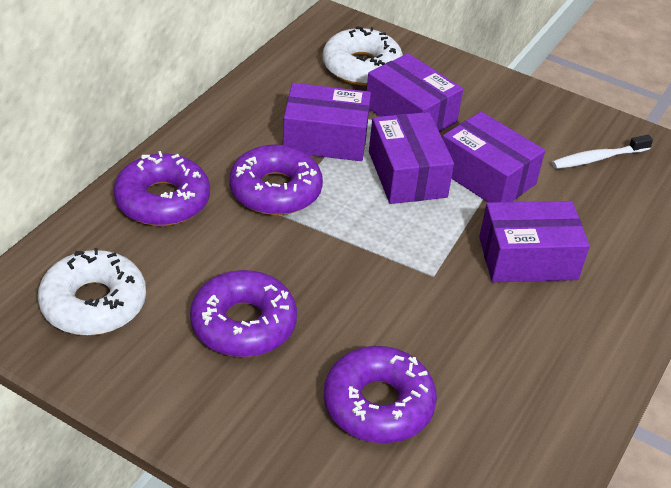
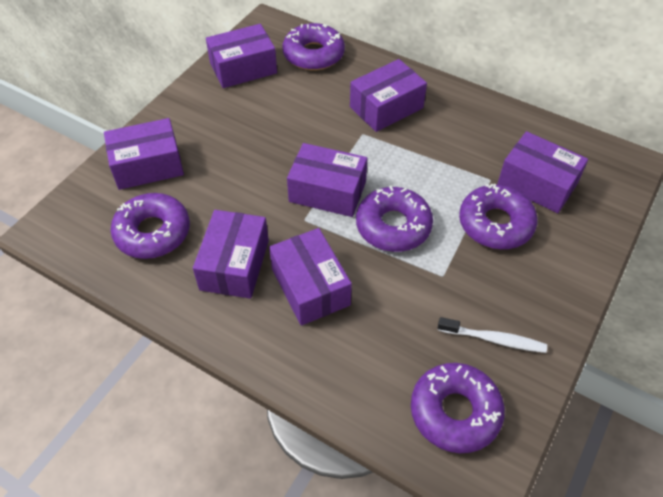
purple box: [283,83,371,161] [366,53,463,133] [369,112,454,204] [442,112,545,202] [479,201,590,282] = 5 -> [104,118,184,190] [193,210,269,299] [206,24,277,88] [269,228,352,326] [287,143,367,217] [350,59,427,132] [497,131,588,213] = 7
purple donut: [113,151,210,226] [190,270,297,357] [229,145,323,215] [324,346,437,443] = 4 -> [110,193,190,259] [283,23,345,71] [356,186,433,252] [411,363,505,453] [459,184,538,249] = 5
white donut: [38,248,146,336] [322,26,403,85] = 2 -> none = 0

